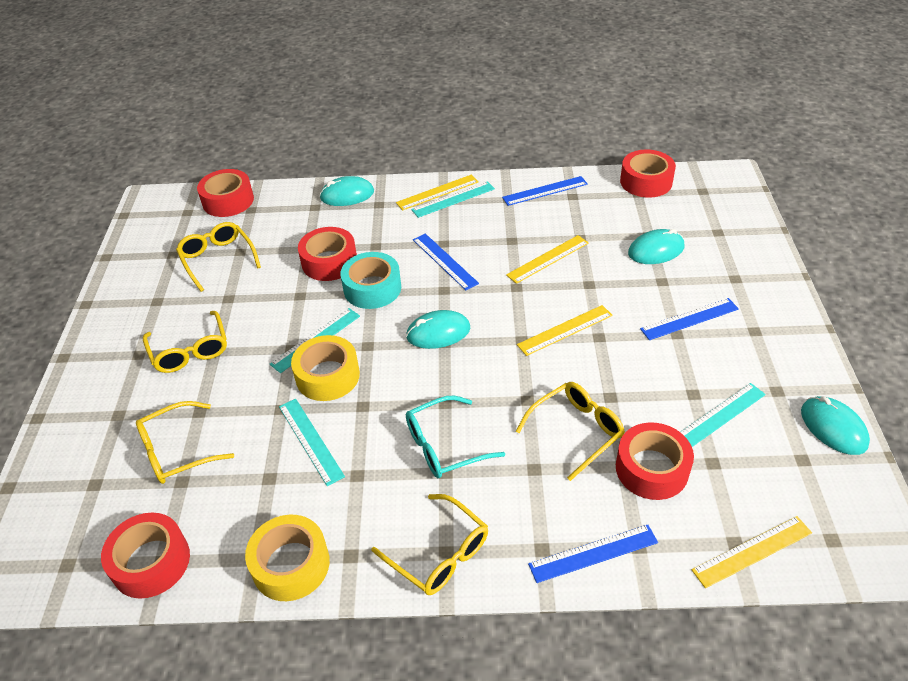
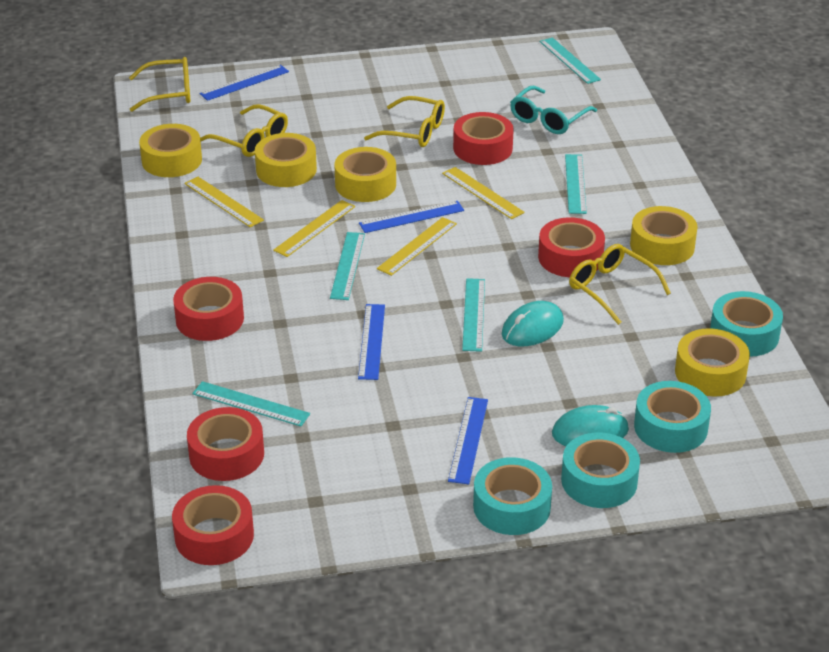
turquoise mouse: [319,176,374,206] [406,310,470,349] [628,229,684,264] [801,396,870,455] = 4 -> [502,301,564,346] [552,405,629,446] = 2
turquoise ruler: [270,308,360,373] [279,399,345,486] [411,181,495,218] [680,383,766,447] = 4 -> [192,381,310,426] [330,232,365,300] [462,278,485,352] [539,37,601,84] [565,154,587,214] = 5
turquoise tape: [341,252,401,309] = 1 -> [473,457,552,535] [561,432,640,508] [634,381,711,453] [710,291,783,357] = 4
yellow glasses: [136,401,234,484] [143,311,227,373] [176,222,261,292] [372,494,488,595] [516,382,625,481] = 5 -> [129,57,191,112] [200,104,288,157] [364,96,445,147] [569,244,671,325] = 4
yellow tape: [245,515,330,601] [291,335,360,401] = 2 -> [139,124,202,177] [255,133,317,187] [334,147,396,202] [630,206,697,265] [675,328,750,396] = 5

